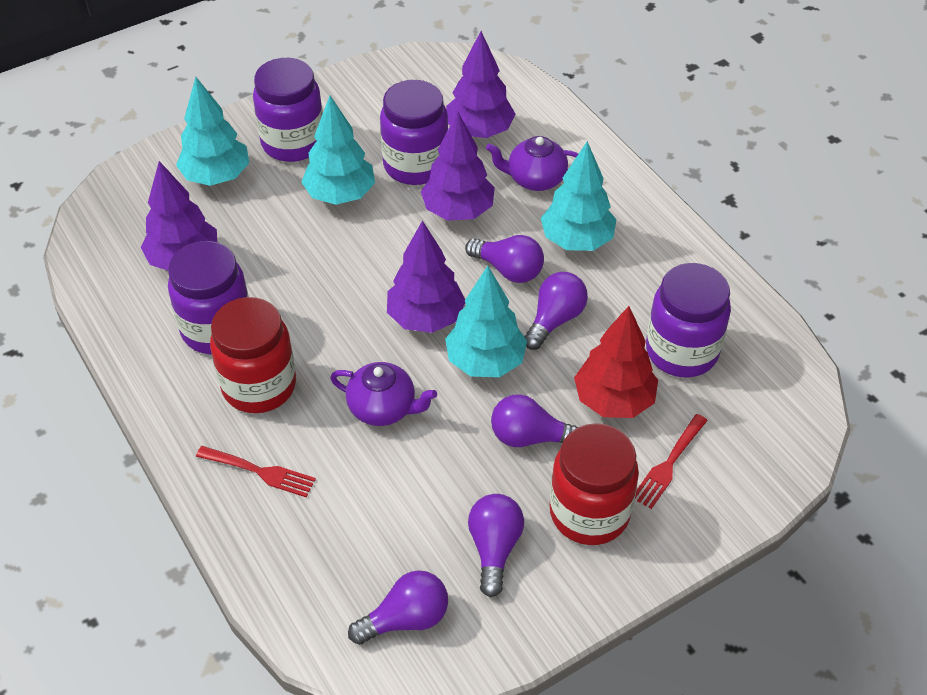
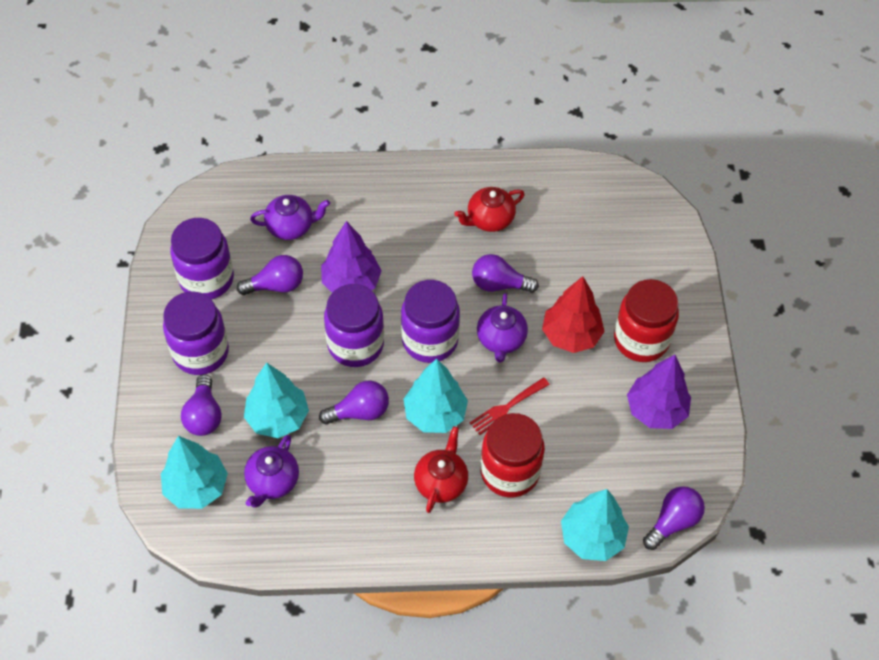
purple teapot: [330,362,437,426] [486,136,579,191] = 2 -> [244,435,299,508] [250,195,330,240] [477,293,528,362] = 3
purple tree: [141,161,217,270] [387,220,465,333] [421,112,495,221] [446,31,515,138] = 4 -> [321,221,382,293] [627,355,691,429] = 2
red fork: [196,446,316,497] [635,414,708,509] = 2 -> [470,377,550,435] = 1
red teapot: none = 0 -> [414,426,468,513] [454,187,525,232] = 2

